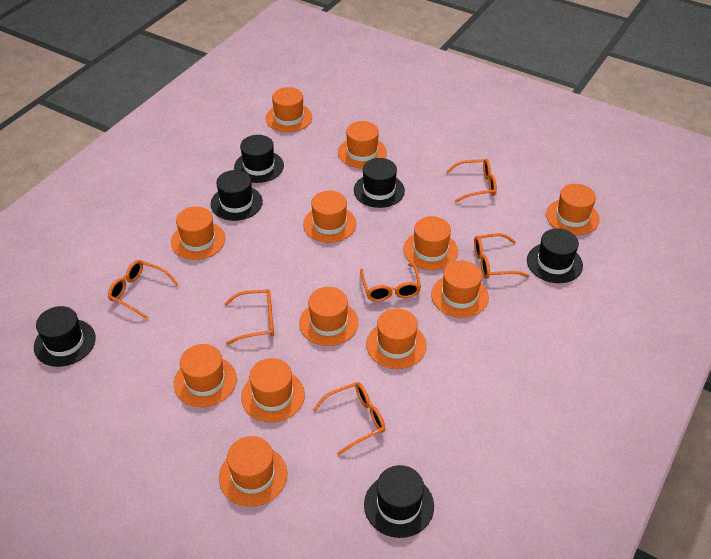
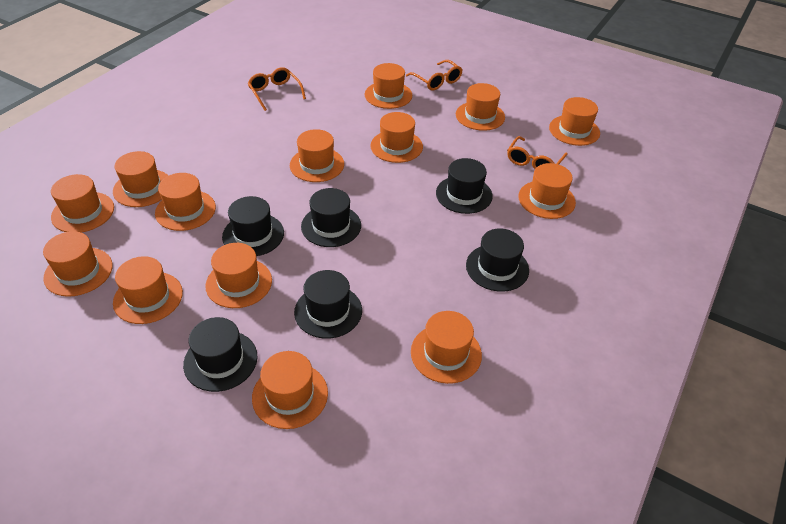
orange glasses: [108,260,179,320] [224,289,274,345] [313,382,385,456] [360,263,421,302] [446,159,497,203] [474,233,529,279] = 6 -> [248,67,306,111] [406,60,463,90] [507,136,568,169] = 3
orange hat: [171,207,225,260] [174,344,237,407] [219,436,287,506] [241,358,305,423] [266,87,312,132] [299,287,358,346] [303,191,356,243] [338,121,387,168] [366,308,427,369] [403,216,458,270] [431,261,489,318] [546,184,600,235] = 12 -> [43,231,113,297] [51,174,114,233] [113,151,168,207] [113,256,183,324] [155,173,216,231] [205,243,272,308] [252,351,328,429] [290,129,344,182] [365,63,412,109] [370,112,423,163] [411,311,482,384] [456,83,505,131] [518,163,576,219] [549,97,600,146] = 14

